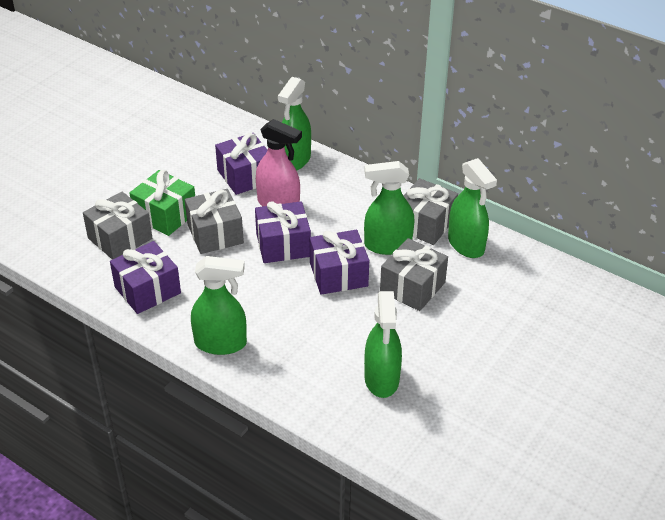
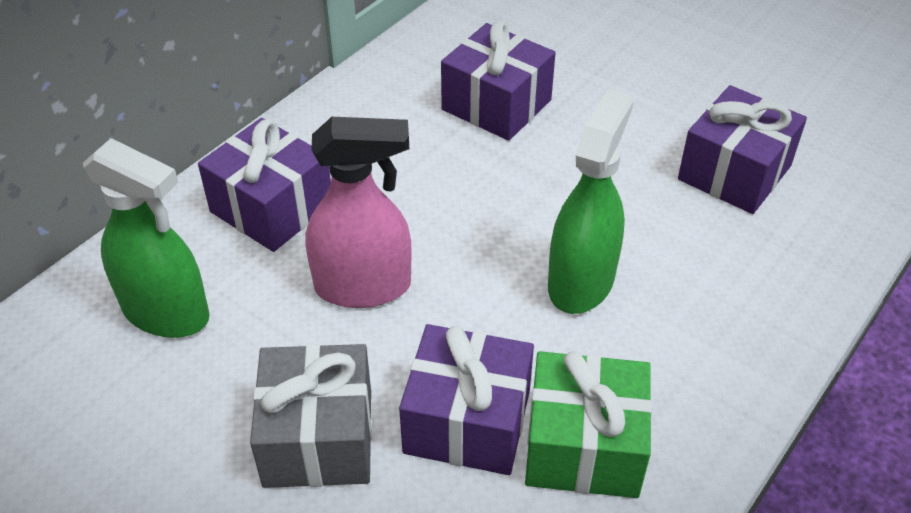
green spray bottle: [191,256,247,355] [278,77,311,171] [364,161,414,255] [364,291,402,398] [448,158,497,258] = 5 -> [83,138,209,338] [548,89,633,314] = 2
grey gift: [83,192,152,259] [185,189,244,254] [380,238,448,311] [404,178,458,245] = 4 -> [250,344,372,488] = 1

